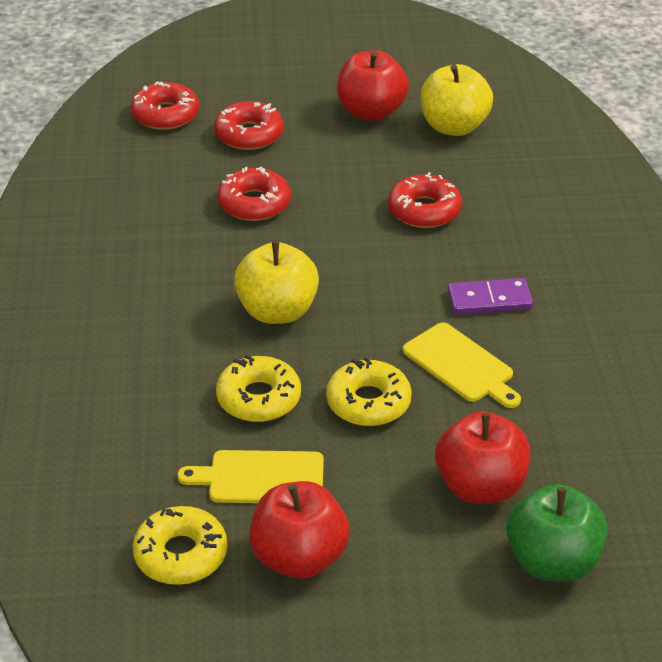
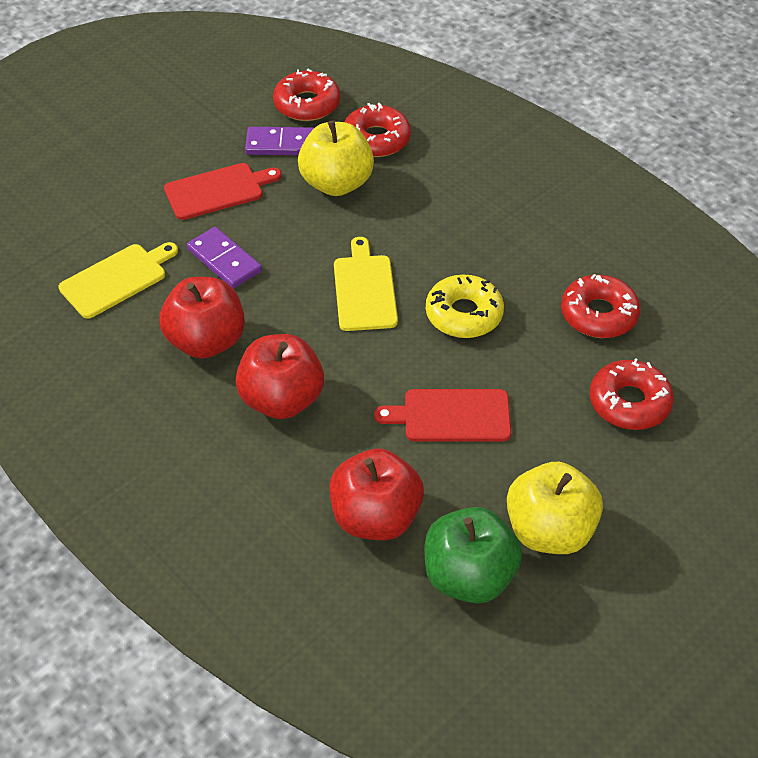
purple domino: [448,278,533,315] = 1 -> [187,227,262,289] [245,127,315,155] = 2
red cutting board: none = 0 -> [164,163,282,220] [374,389,511,441] = 2
yellow donut: [133,506,227,585] [216,355,301,422] [326,357,412,426] = 3 -> [426,275,504,338] = 1

